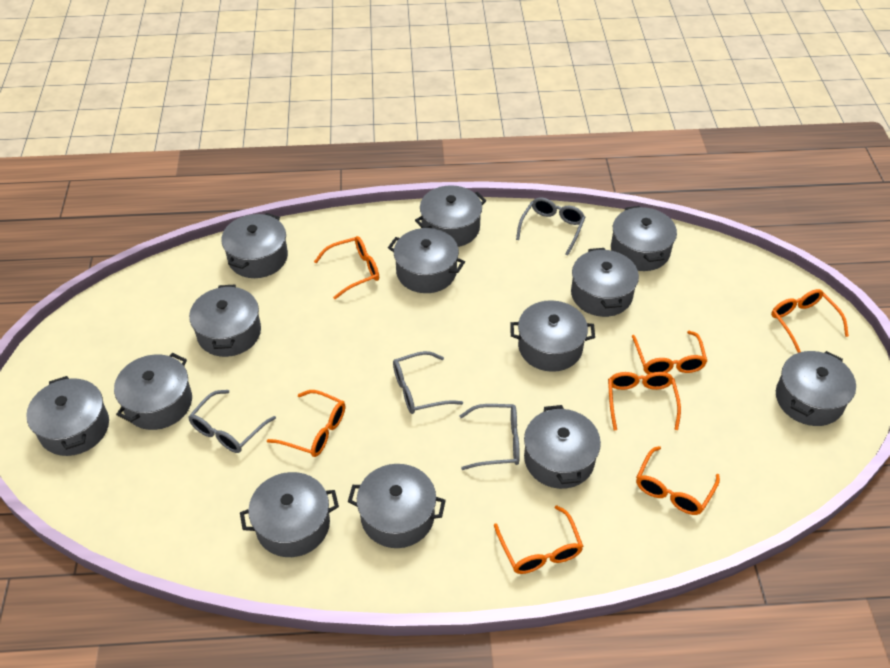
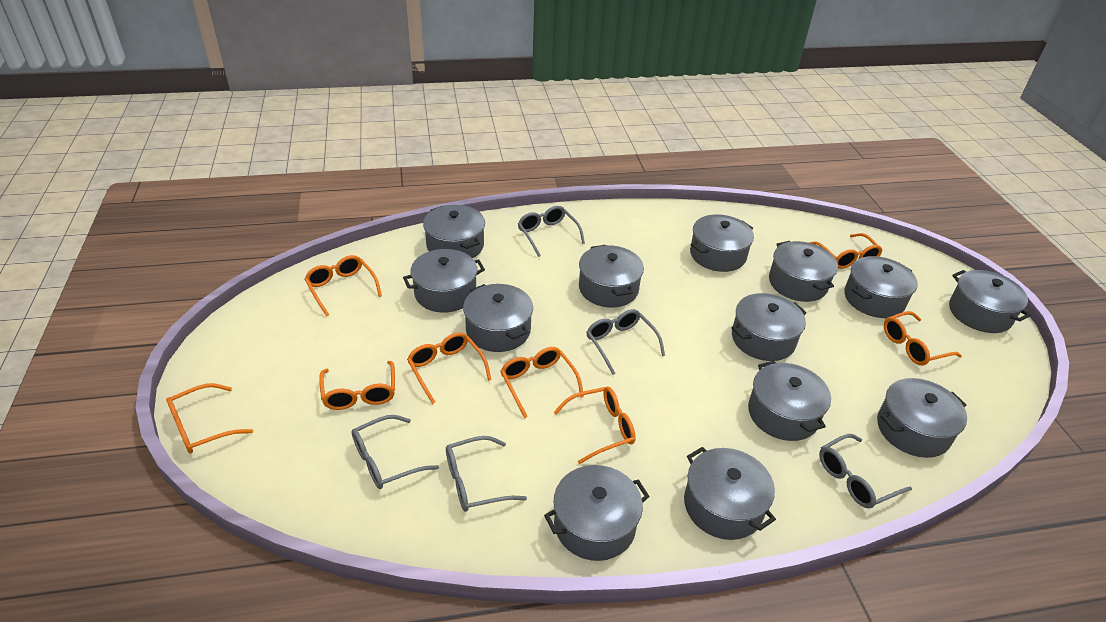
grey glasses: [188,390,276,453] [393,351,463,414] [460,404,520,470] [516,197,585,255] = 4 -> [352,415,439,489] [446,436,527,512] [518,206,585,257] [587,309,665,375] [819,434,912,508] = 5
orange glasses: [267,390,345,457] [314,236,379,299] [494,505,584,574] [608,372,681,431] [632,331,707,374] [636,446,720,515] [771,289,849,353] = 7 -> [166,383,253,453] [305,255,382,316] [319,361,395,410] [407,332,492,404] [500,347,584,418] [553,386,636,464] [809,233,883,269] [884,311,962,365] = 8

